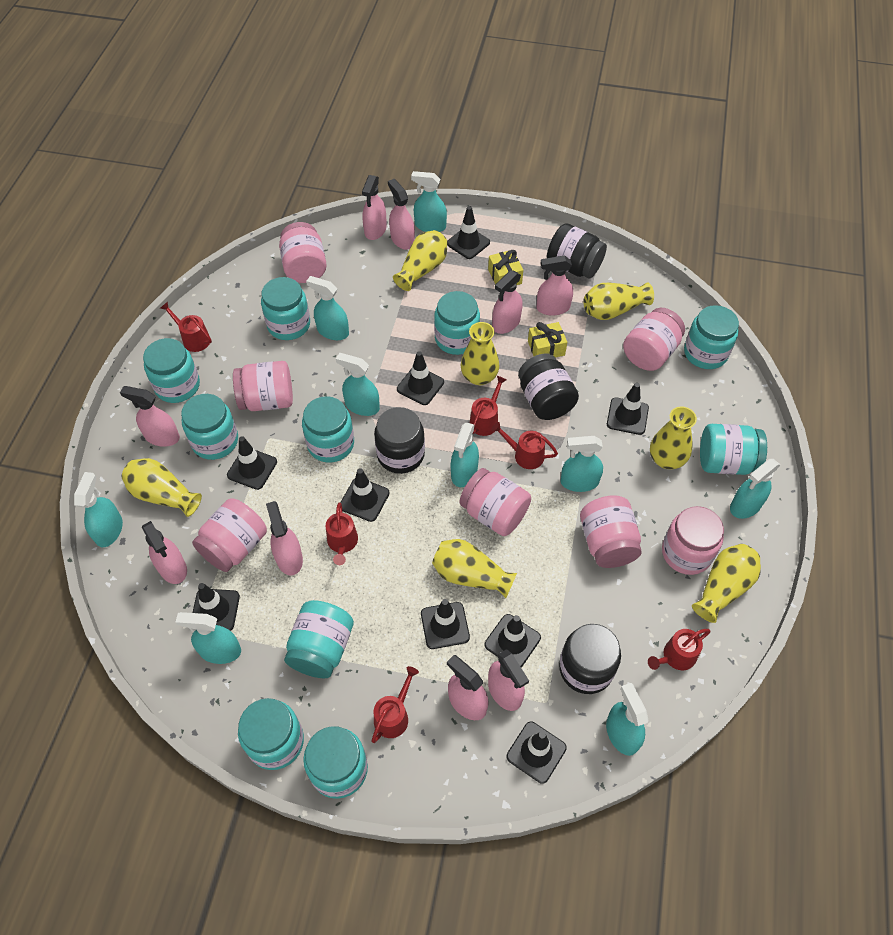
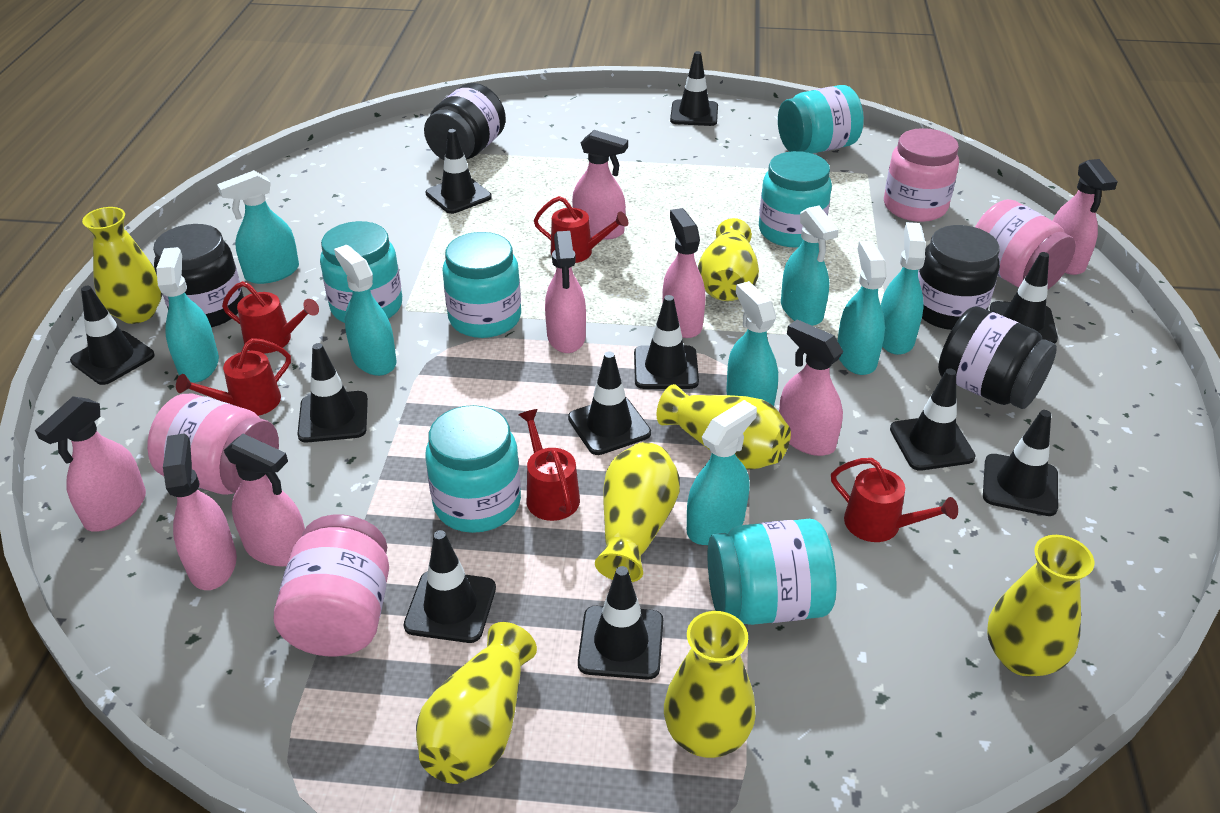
black traffic cone: [192,583,240,631] [227,436,277,490] [340,468,390,522] [397,351,444,405] [421,599,470,649] [447,206,490,259] [485,614,541,667] [507,722,567,784] [607,383,649,435] = 9 -> [70,286,155,385] [297,343,368,442] [404,530,496,643] [426,129,492,214] [568,351,651,455] [578,566,663,680] [634,295,699,389] [670,51,718,126] [890,369,976,470] [983,410,1058,516] [990,252,1058,343] = 11
pink jar: [192,498,267,572] [233,361,293,411] [279,222,327,283] [459,468,531,536] [580,495,642,568] [623,308,685,371] [662,506,724,575] = 7 -> [147,394,279,495] [274,515,389,656] [884,128,959,222] [975,199,1076,290] = 4
pink spray bottle: [120,386,180,447] [142,521,187,584] [266,501,303,576] [362,175,387,240] [388,179,415,250] [447,655,488,720] [488,649,529,711] [492,270,523,334] [536,255,573,316] = 9 -> [35,396,146,531] [163,433,237,590] [224,434,305,567] [545,231,586,353] [572,130,628,240] [662,208,706,338] [779,319,843,456] [1053,159,1117,275] = 8
red watering can: [160,302,212,352] [326,502,358,565] [372,666,419,743] [470,376,507,436] [491,422,558,469] [648,629,711,670] = 6 -> [176,338,291,416] [222,281,319,353] [518,409,580,521] [534,196,628,263] [831,458,958,542] = 5
turquoise jar: [143,338,200,403] [181,394,238,460] [238,698,304,770] [261,277,310,340] [284,600,354,678] [302,396,354,463] [303,726,368,799] [434,291,480,355] [684,305,739,369] [700,424,767,475] = 10 -> [320,221,402,323] [425,405,521,533] [443,232,521,338] [708,519,836,625] [759,151,832,247] [778,85,864,154] = 6
turquoise spray bottle: [74,472,123,547] [175,612,241,664] [306,276,349,340] [336,353,380,416] [411,171,447,232] [451,422,479,487] [560,436,603,492] [606,683,649,756] [730,459,780,519] = 9 -> [156,247,219,383] [217,170,299,284] [334,245,397,376] [687,400,757,545] [726,281,778,406] [781,205,839,326] [838,241,887,375] [881,222,926,355] = 8
yellow gift: [488,250,523,285] [528,322,567,358] = 2 -> none = 0

